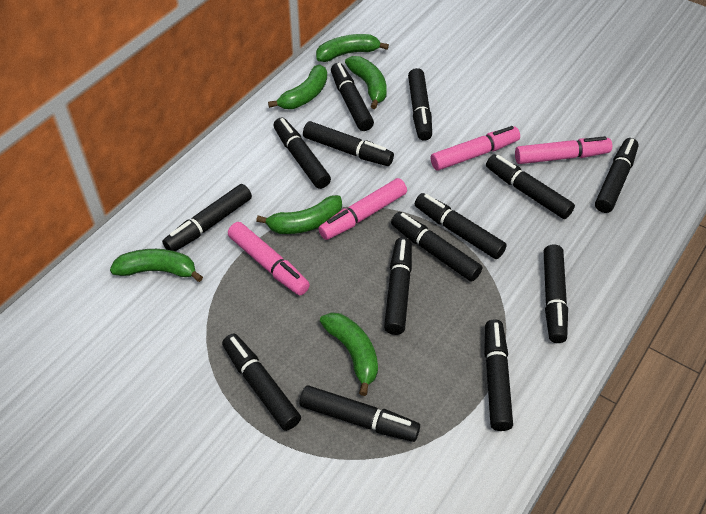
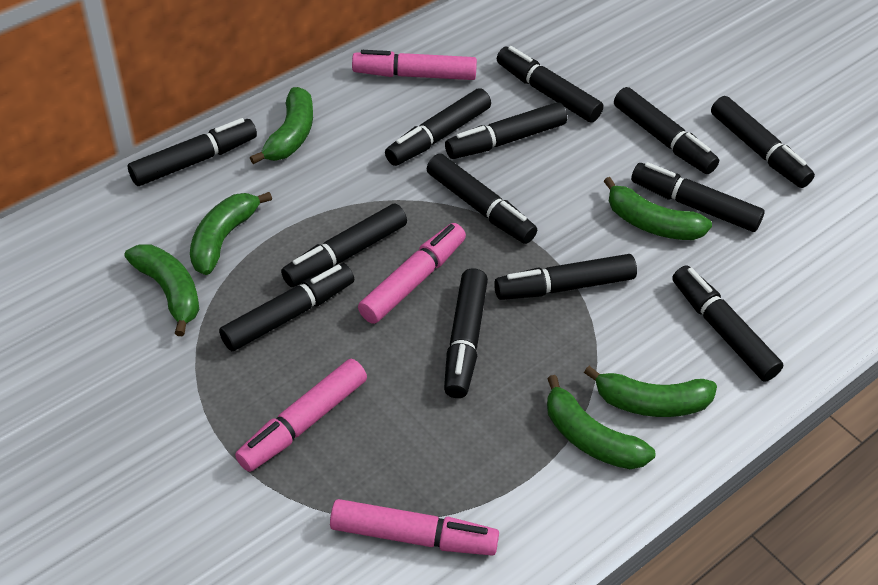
black marker: [162,184,252,251] [222,333,301,431] [273,117,331,189] [300,385,420,442] [303,121,394,166] [331,63,374,131] [384,237,412,335] [391,212,482,282] [408,68,432,141] [415,193,507,259] [484,319,513,431] [486,154,575,219] [544,245,568,343] [595,138,639,213] = 14 -> [128,118,257,186] [219,263,354,351] [281,204,407,287] [385,88,491,166] [427,154,537,244] [444,269,488,398] [445,102,567,159] [494,254,637,300] [497,46,604,123] [614,87,719,174] [631,162,765,232] [672,265,783,382] [711,96,815,188] = 13

